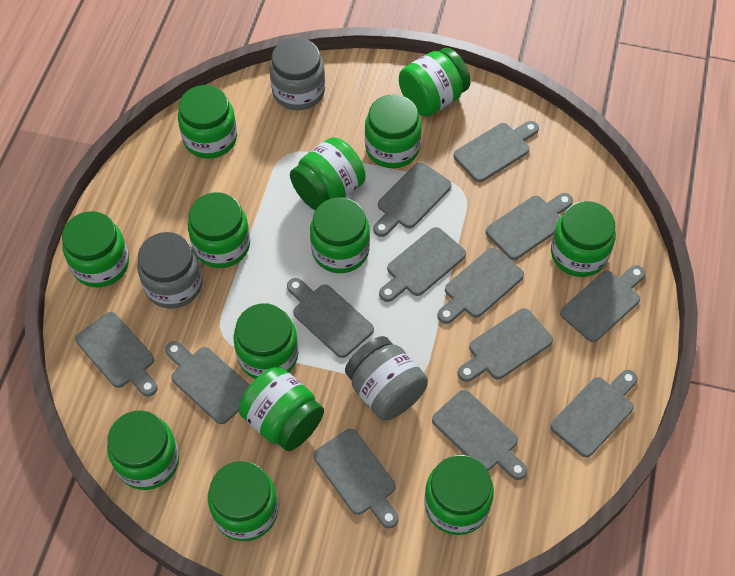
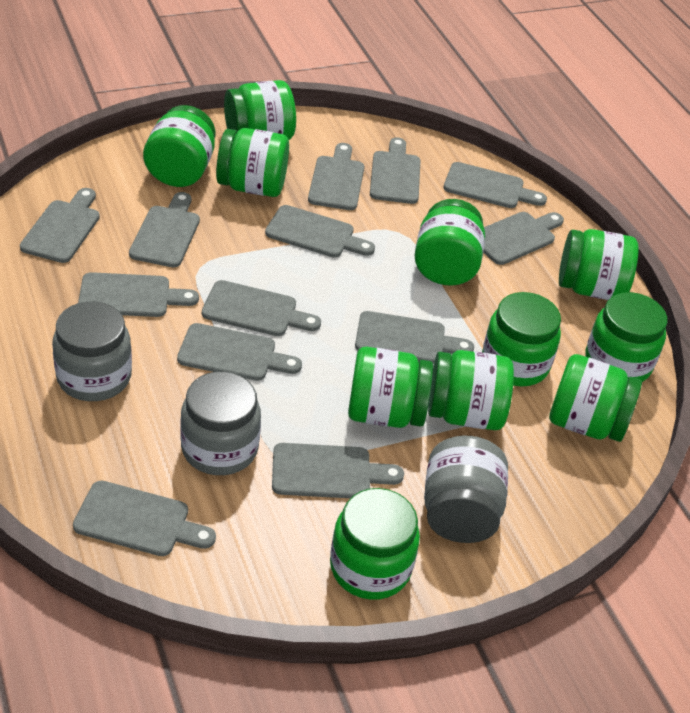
green jar: [62,211,129,287] [107,410,179,490] [178,85,237,159] [188,192,250,268] [208,461,278,541] [233,303,298,379] [239,367,324,451] [290,137,365,211] [310,197,370,273] [365,95,422,168] [399,48,471,117] [424,455,494,535] [551,201,616,277] = 13 -> [143,105,215,187] [216,128,289,197] [224,80,296,140] [330,488,420,600] [348,347,433,428] [415,199,485,285] [428,350,514,430] [482,292,561,386] [549,354,642,442] [559,229,638,300] [585,292,667,382] = 11

